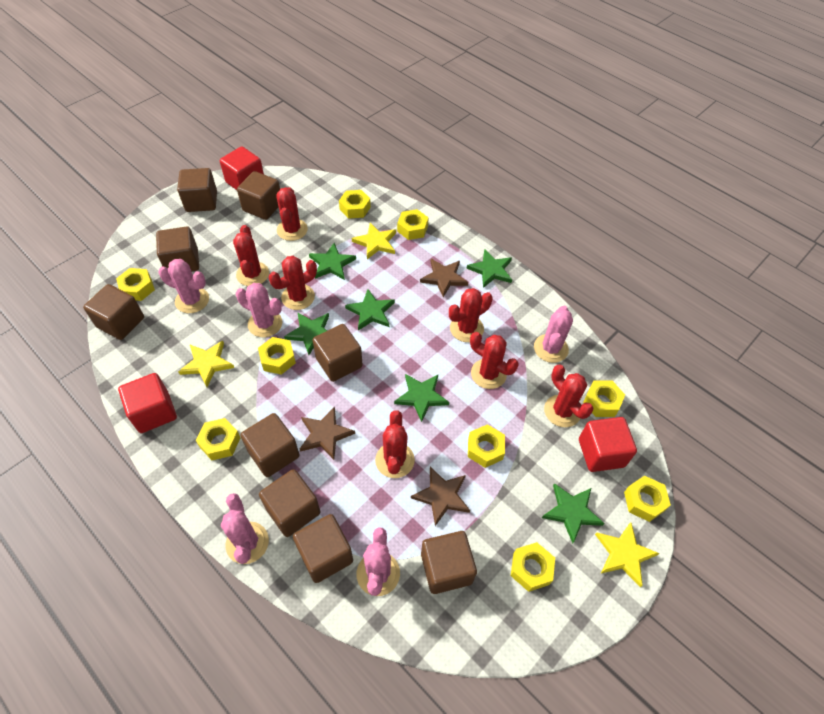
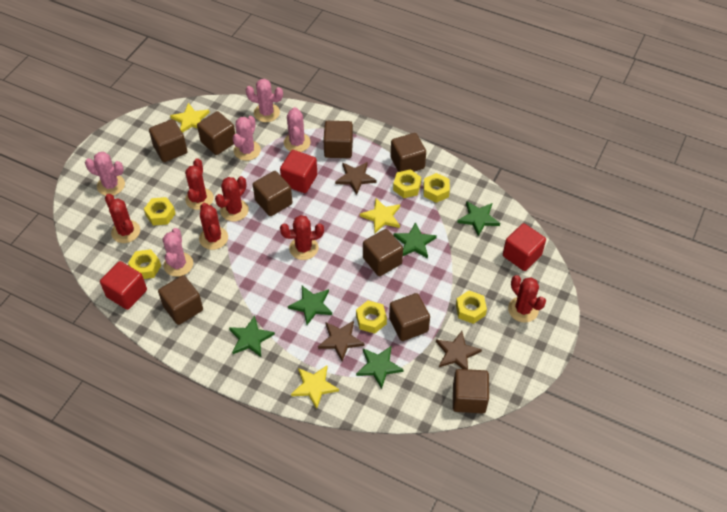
green star: [284,312,329,355] [309,243,356,280] [345,289,395,331] [394,374,449,422] [466,249,512,288] [542,483,605,543] = 6 -> [229,316,275,357] [288,286,332,325] [356,346,404,389] [394,222,437,258] [457,201,500,236] = 5
red cactus: [233,225,269,286] [269,256,317,310] [276,187,308,241] [375,410,415,478] [449,288,493,342] [470,332,519,389] [544,365,593,427] = 7 -> [105,194,140,243] [185,158,214,210] [199,203,228,250] [215,176,249,222] [280,215,324,260] [508,275,546,322] = 6
yellow nut: [116,268,155,301] [195,418,240,460] [258,337,296,375] [339,190,371,219] [397,209,429,240] [468,424,505,468] [511,542,555,592] [583,381,625,417] [624,475,671,522] = 9 -> [128,249,161,279] [144,197,176,226] [356,300,387,334] [393,169,421,198] [423,173,450,203] [456,291,487,324] = 6

